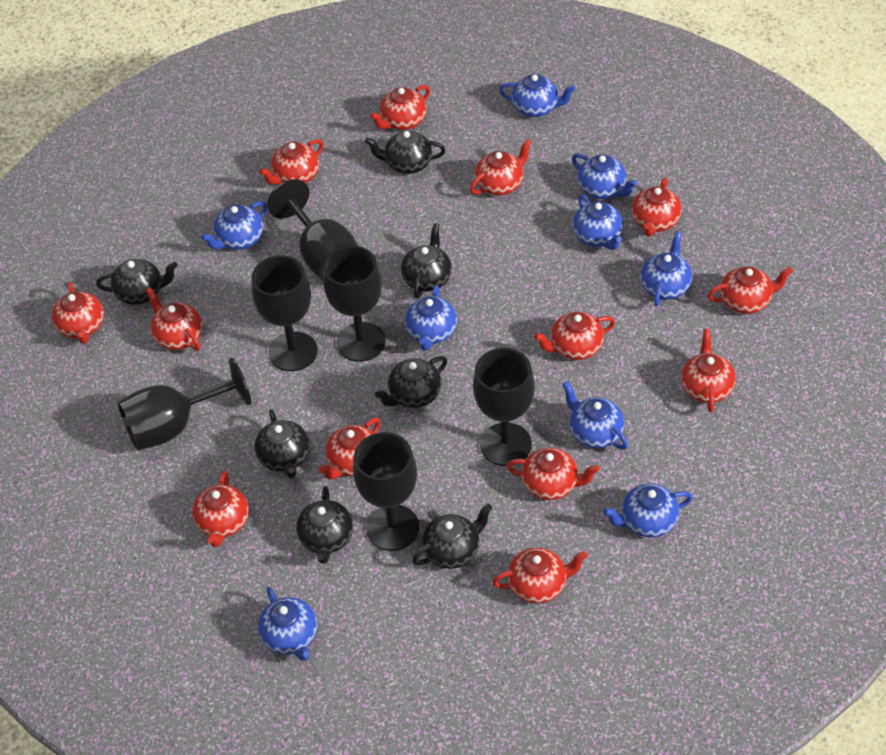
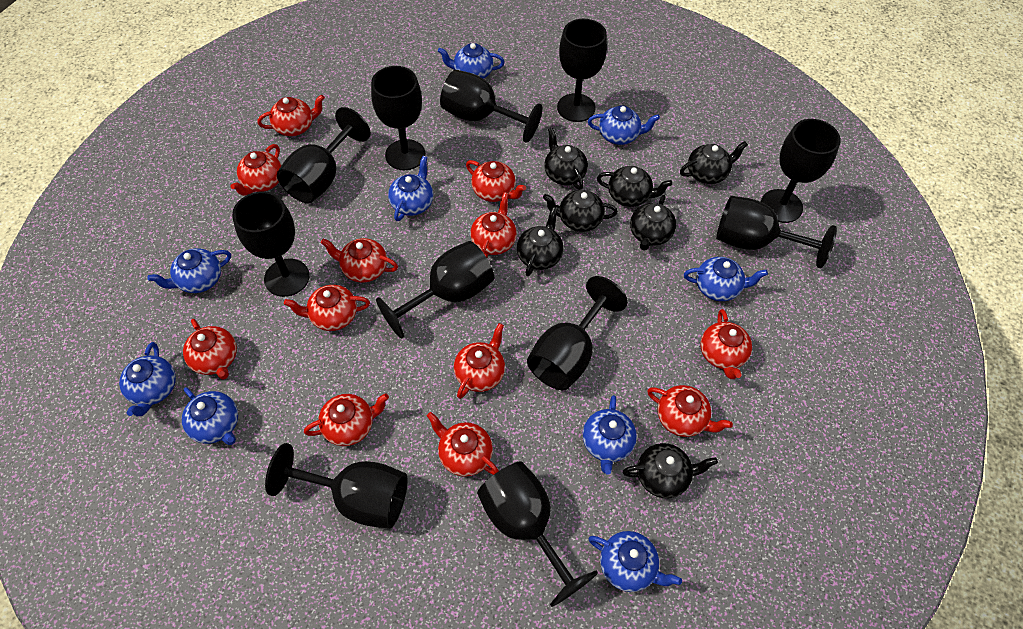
black goblet: [118,358,251,451] [252,255,318,371] [267,179,358,281] [323,246,386,362] [353,432,419,551] [473,348,535,466] = 6 -> [232,191,310,297] [265,443,408,529] [277,107,370,203] [371,66,426,170] [376,241,494,338] [440,70,542,143] [477,461,598,607] [527,276,628,390] [557,19,607,122] [716,196,837,268] [761,119,841,223] = 11
red teapot: [52,282,104,344] [146,287,203,351] [192,471,249,547] [259,139,324,185] [319,418,380,480] [370,85,430,130] [470,139,532,195] [492,548,588,604] [507,448,600,500] [534,312,615,360] [631,178,682,237] [681,329,736,412] [708,266,793,314] = 13 -> [183,319,237,380] [231,144,282,196] [258,95,325,136] [284,285,370,331] [304,394,389,446] [321,238,398,283] [427,412,499,477] [454,323,505,399] [466,160,526,202] [470,192,517,258] [647,385,733,437] [700,309,752,379] = 12

